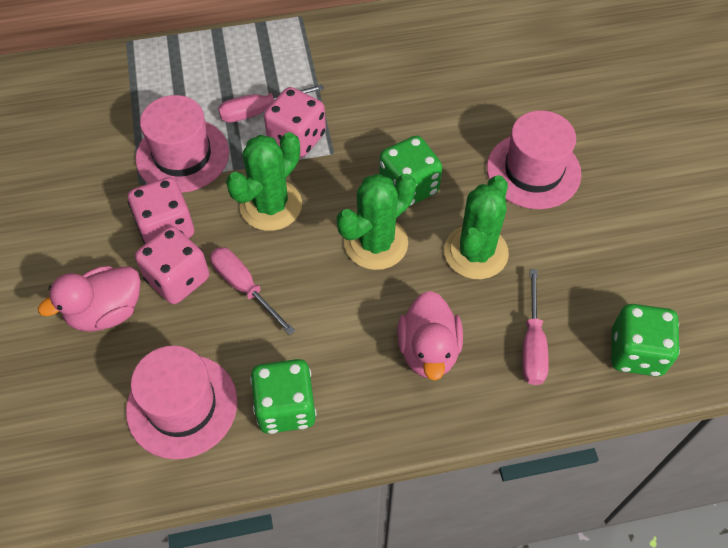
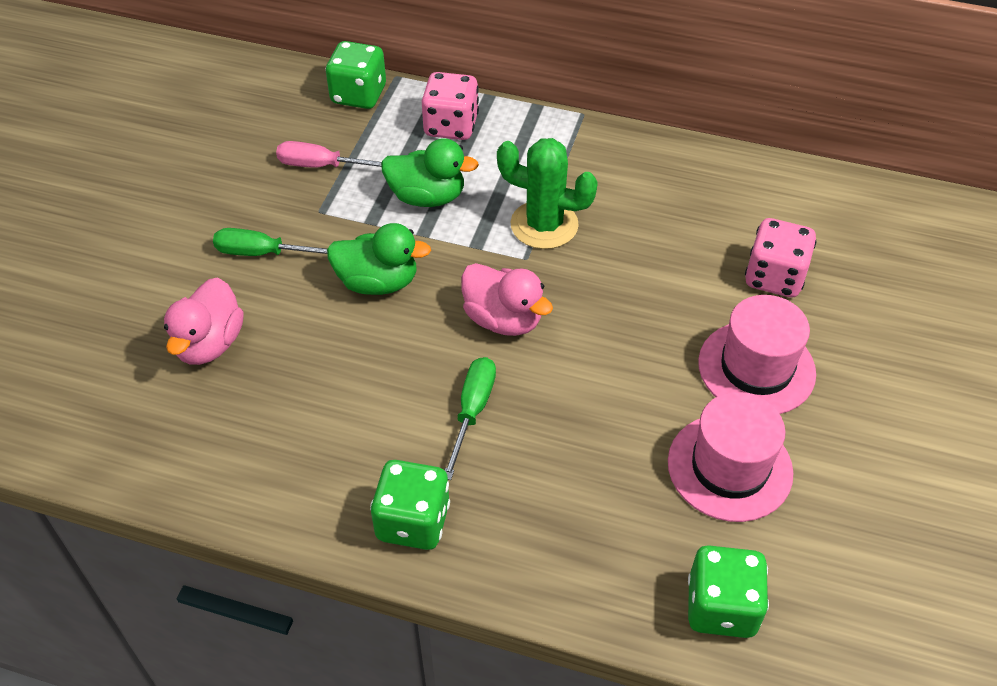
green cactus: [226,132,302,231] [337,174,416,270] [444,175,509,279] = 3 -> [497,138,598,249] = 1
green duck: none = 0 -> [327,223,431,295] [381,138,479,207] = 2
green screwdriver: none = 0 -> [213,228,327,256] [445,357,496,480] = 2
pink dice: [128,177,194,244] [135,226,209,304] [264,87,326,158] = 3 -> [422,72,479,140] [745,218,817,297] = 2
pink hat: [126,346,237,459] [136,95,229,193] [487,110,581,209] = 3 -> [668,392,794,522] [698,295,816,414] = 2
pink screwdriver: [210,247,296,335] [218,84,324,123] [522,269,549,385] = 3 -> [276,141,381,168] = 1

